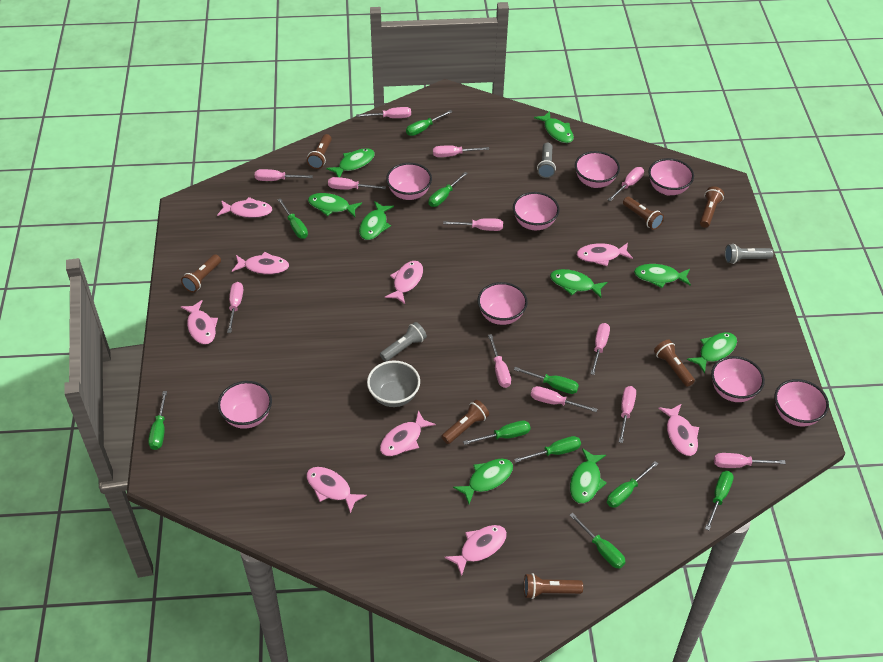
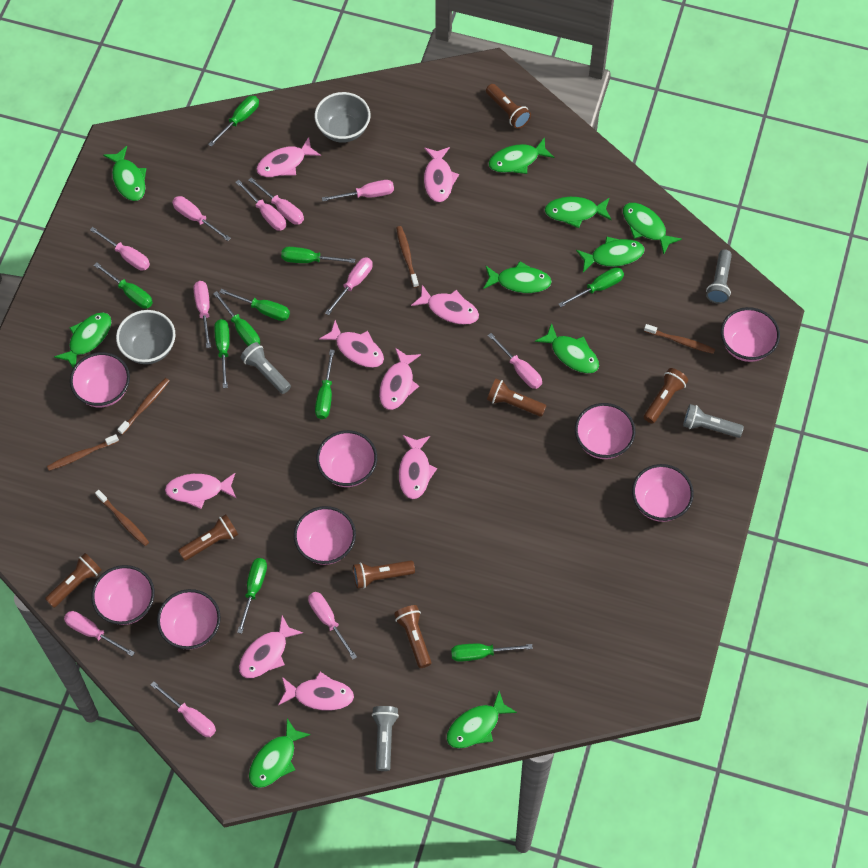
brown toothbrush: none = 0 -> [47,434,119,471] [95,490,149,546] [117,378,169,435] [396,226,419,288] [644,324,715,354] = 5
green fish: [308,193,362,217] [326,148,375,177] [359,201,394,240] [453,458,513,504] [534,111,574,143] [550,269,607,298] [570,448,607,504] [634,264,691,288] [687,332,737,373] = 9 -> [54,312,111,368] [103,146,146,201] [249,719,311,788] [447,691,517,748] [483,261,552,293] [488,137,554,174] [535,323,599,373] [545,197,612,228] [576,236,644,272] [623,203,682,254] = 10
grey bowl: [367,361,420,407] = 1 -> [116,310,175,364] [315,92,370,143] = 2
grey flashlight: [380,322,427,362] [537,143,556,178] [725,244,773,264] = 3 -> [240,342,291,394] [372,706,399,771] [683,404,744,438] [706,249,732,304] = 4
pink screwdriver: [227,282,243,333] [255,169,313,181] [328,177,386,190] [356,107,411,118] [433,145,489,157] [443,218,503,231] [488,334,511,388] [531,386,597,412] [590,323,610,375] [608,167,644,201] [619,386,636,443] [714,453,786,468] = 12 -> [64,611,135,656] [90,227,150,271] [151,681,216,737] [172,196,231,241] [194,281,211,348] [236,180,286,231] [248,177,304,225] [308,592,357,660] [322,180,394,201] [325,257,373,315] [488,333,542,389] = 11

